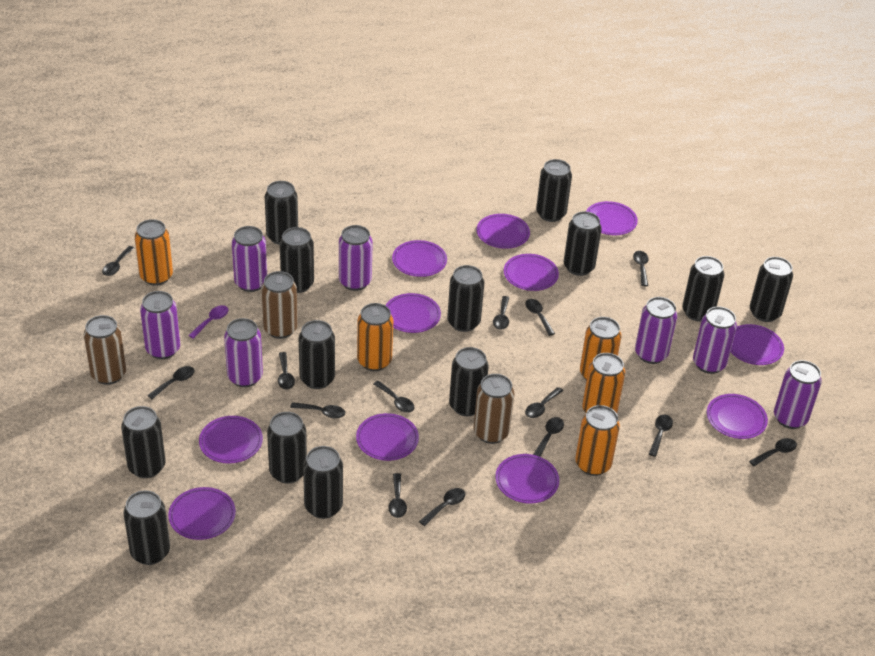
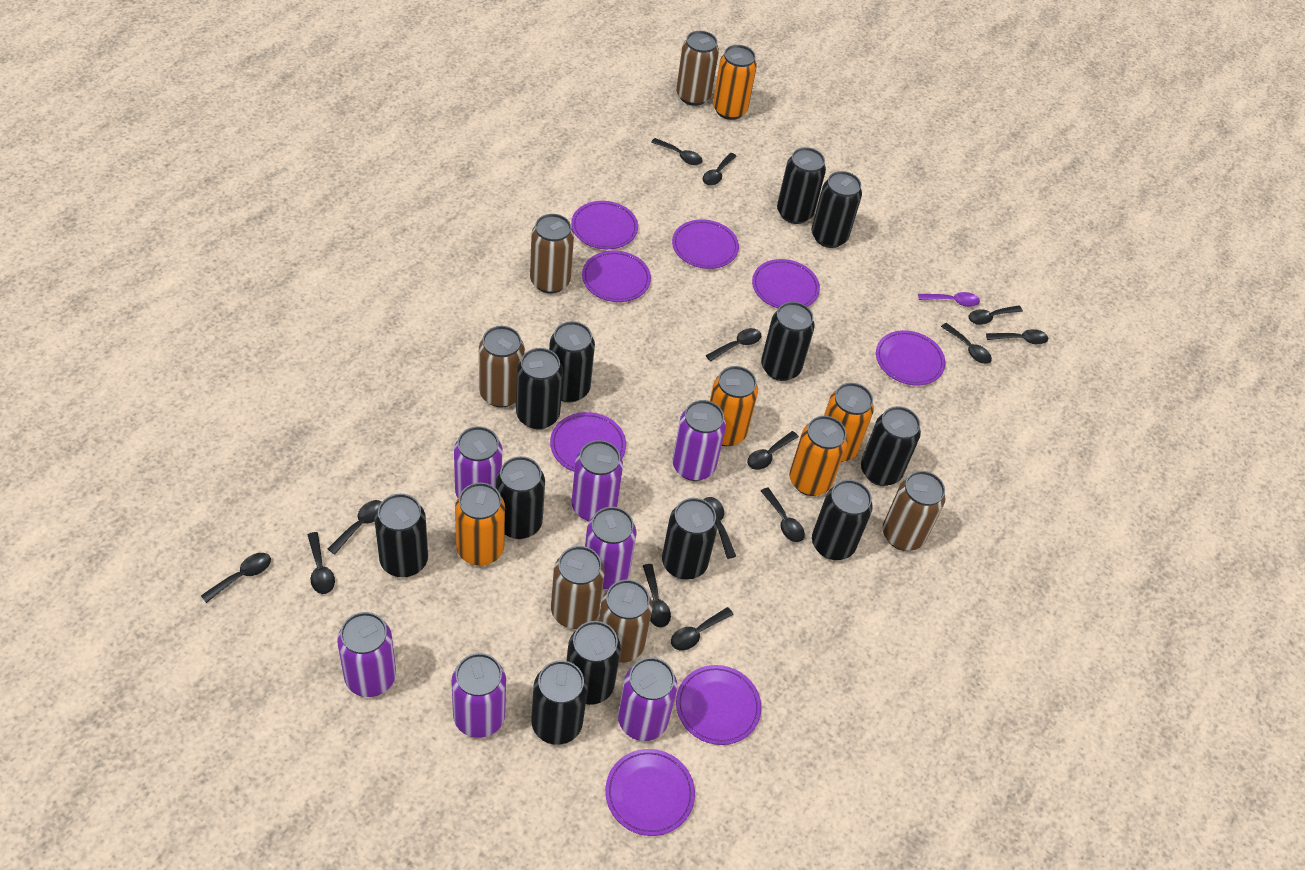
black can: [121,406,166,478] [123,490,170,565] [265,181,298,245] [267,412,307,484] [280,227,314,293] [299,320,335,389] [303,446,343,519] [447,265,485,332] [449,347,489,416] [536,159,572,222] [564,211,602,276] [682,256,724,322] [750,257,793,322] = 13 -> [375,494,428,577] [496,456,545,539] [516,348,563,430] [531,660,587,745] [549,321,595,403] [567,621,621,705] [662,498,718,580] [761,302,815,381] [777,147,826,224] [811,171,862,248] [812,480,873,560] [861,406,921,486] = 12
brown can: [84,315,126,385] [261,271,298,339] [474,374,514,444] = 3 -> [479,326,525,408] [530,214,574,293] [551,546,605,629] [599,580,653,663] [676,31,719,106] [883,471,945,551] = 6
purple plate: [168,487,236,540] [199,416,263,463] [356,413,419,461] [385,293,441,333] [392,240,447,277] [476,214,530,249] [495,454,559,504] [504,254,559,291] [586,201,638,235] [707,394,768,439] [731,324,784,365] = 11 -> [550,412,626,472] [571,201,638,249] [582,251,651,302] [605,749,695,836] [672,219,739,269] [676,665,761,745] [752,259,820,308] [876,330,946,386] = 8

